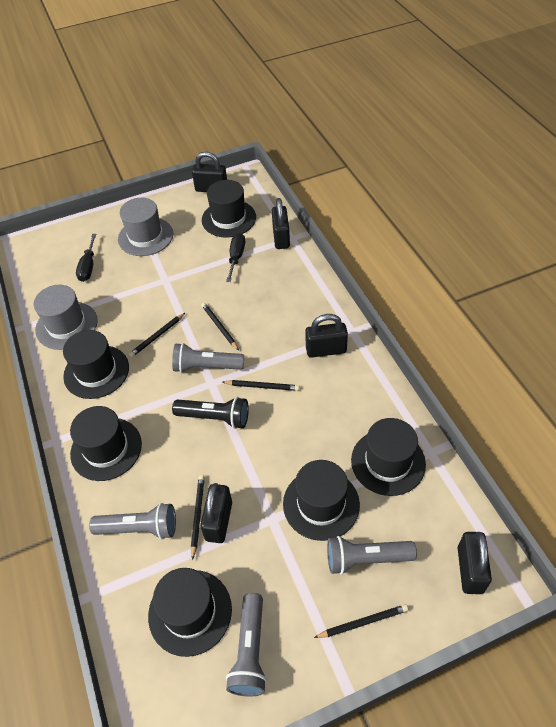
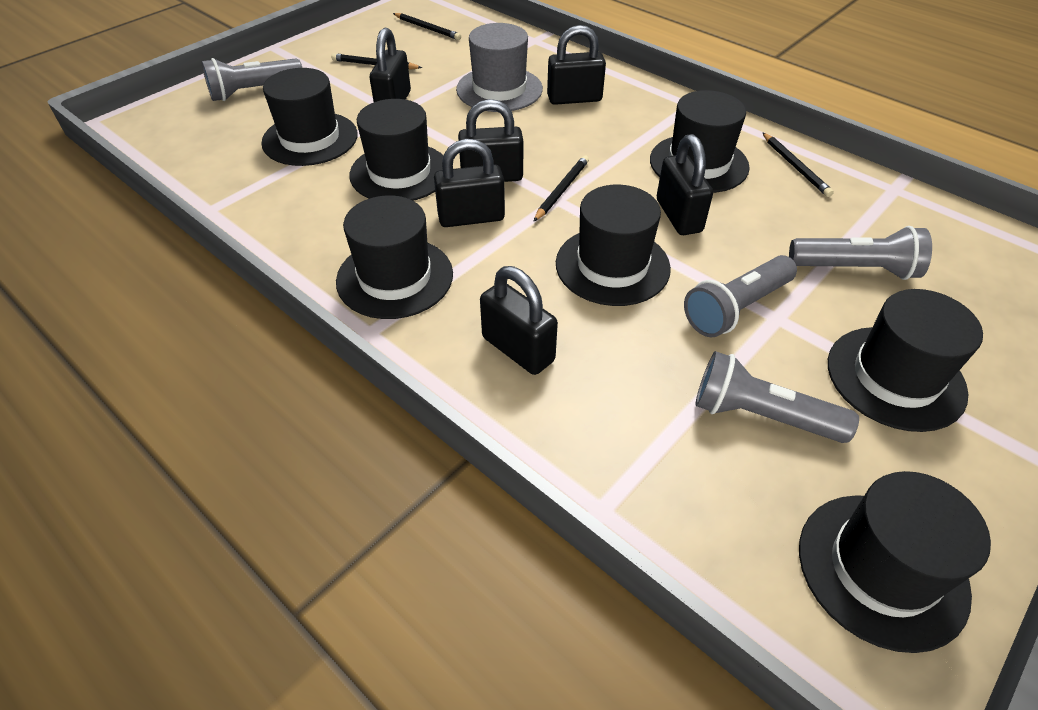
black flashlight: [172,397,249,429] = 1 -> none = 0
black hat: [63,330,129,399] [70,406,142,481] [148,568,232,657] [202,180,256,238] [283,460,360,541] [351,418,426,496] = 6 -> [261,68,358,166] [336,195,453,319] [349,99,443,201] [556,185,671,306] [650,90,750,193] [799,471,991,653] [828,289,983,432] = 7
black padlock: [192,152,227,192] [200,483,232,543] [272,198,290,249] [305,314,348,358] [458,532,492,594] = 5 -> [370,28,411,102] [434,139,505,227] [458,99,523,182] [480,266,558,375] [547,25,606,105] [657,134,713,235] = 6
black pencil: [129,313,185,357] [191,475,205,560] [202,303,239,350] [223,380,299,391] [314,604,408,638] = 5 -> [331,53,422,70] [393,13,461,40] [533,155,589,222] [762,132,834,197] = 4
black screwdriver: [76,234,96,282] [226,233,245,282] = 2 -> none = 0
grey hat: [34,285,98,350] [118,198,173,256] = 2 -> [456,23,543,112] = 1

